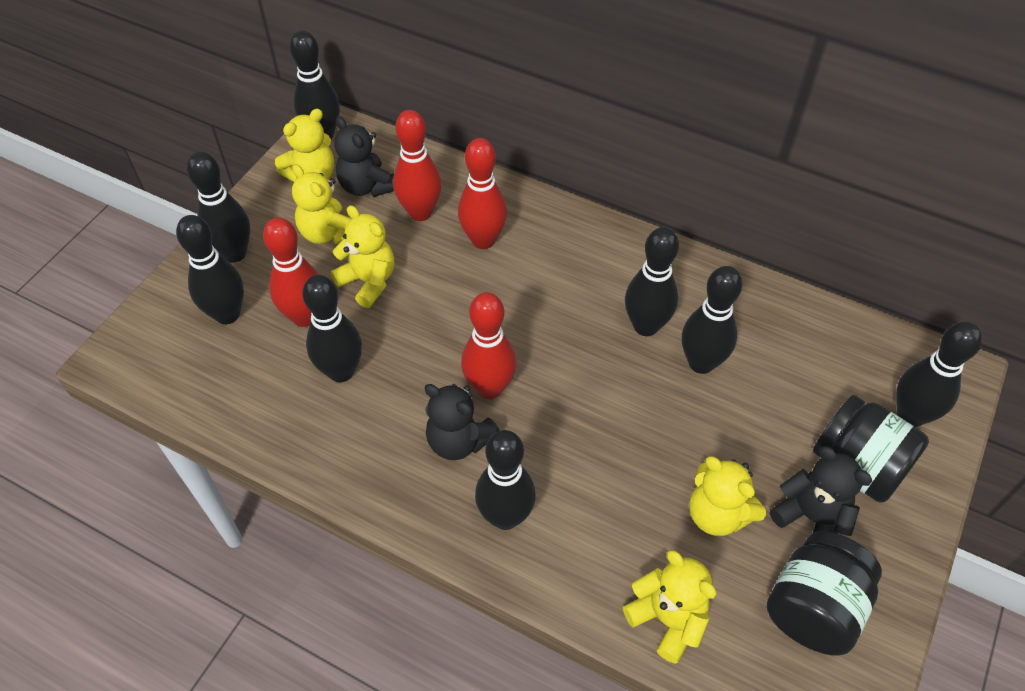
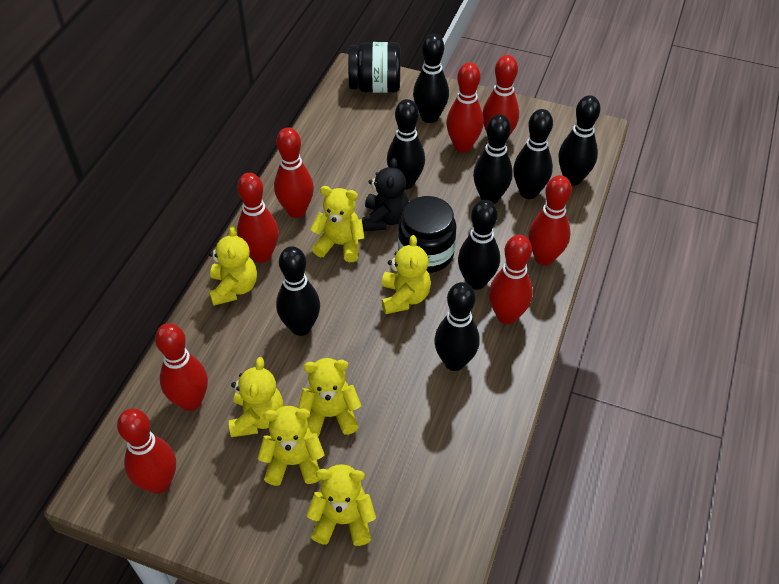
black teddy bear: [334,116,394,197] [424,384,500,460] [770,446,872,536] = 3 -> [362,158,409,231] = 1
red bowling pin: [263,217,318,327] [393,110,442,221] [458,138,507,249] [461,292,516,399] = 4 -> [117,408,176,494] [155,323,208,411] [237,173,279,263] [274,128,314,218] [446,62,484,152] [482,55,519,136] [489,235,533,324] [528,175,572,265] = 8
yellow teddy bear: [275,109,334,182] [292,164,351,244] [331,205,394,308] [623,550,717,664] [689,456,766,536] = 5 -> [209,225,257,306] [229,357,283,437] [258,406,325,486] [298,358,361,436] [306,464,376,546] [310,186,364,262] [381,235,431,314] = 7

